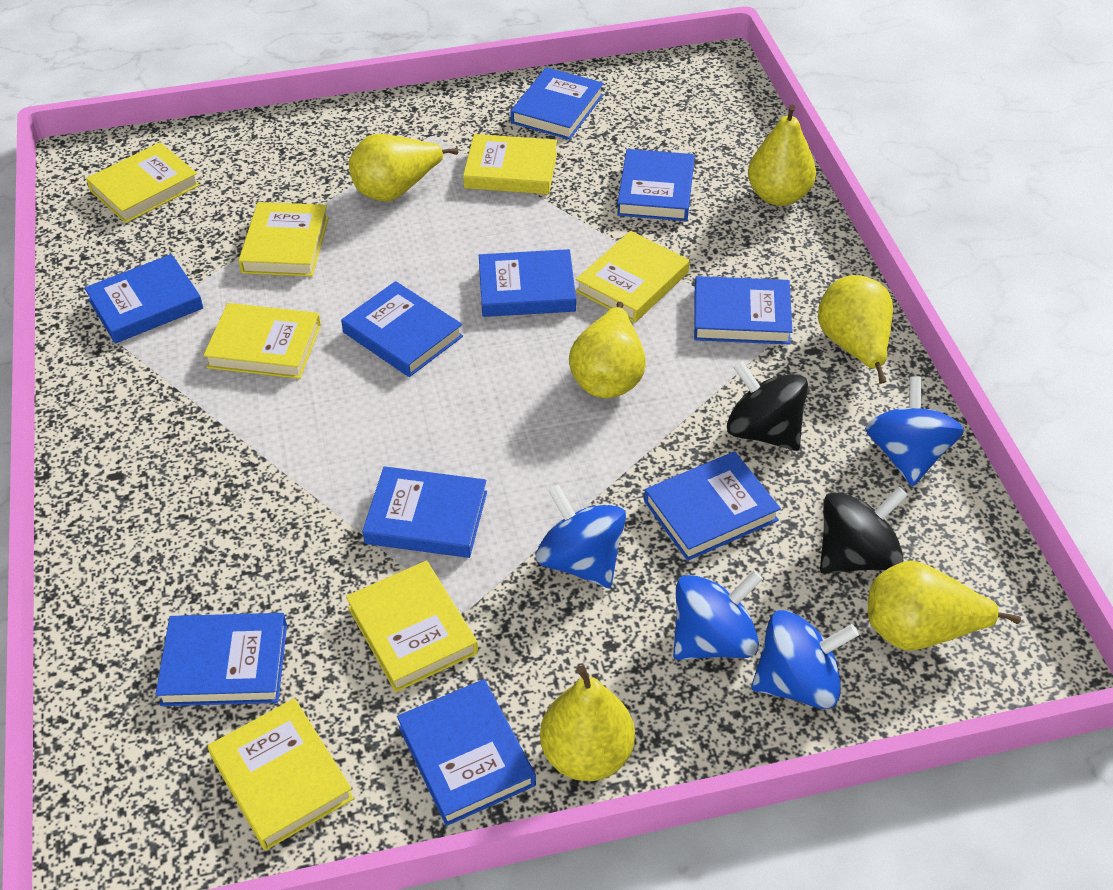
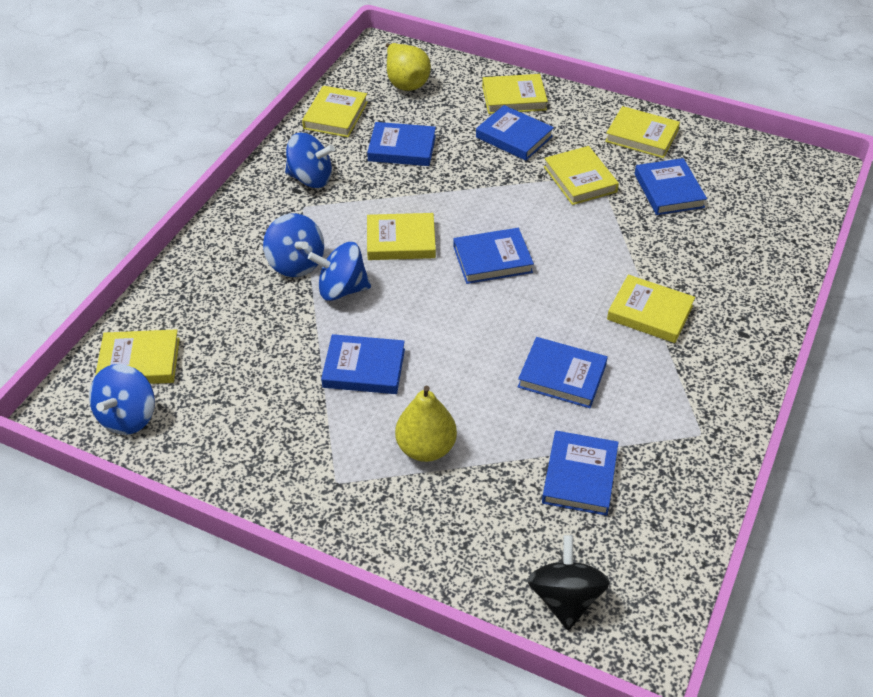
black spinning top: [727,360,808,451] [820,487,908,574] = 2 -> [527,535,610,630] = 1
blue book: [84,254,203,344] [155,613,287,706] [341,281,463,377] [362,466,487,558] [397,679,536,826] [479,249,576,317] [510,67,604,140] [617,149,695,221] [644,451,781,561] [694,276,793,344] = 10 -> [321,334,405,394] [367,122,436,166] [453,228,534,284] [476,105,554,161] [518,337,608,408] [542,431,619,516] [635,158,707,215] = 7
yellow pear: [349,134,458,201] [540,666,635,781] [569,302,646,398] [748,105,816,206] [818,275,893,384] [868,561,1021,651] = 6 -> [386,43,431,91] [395,386,457,462] = 2

